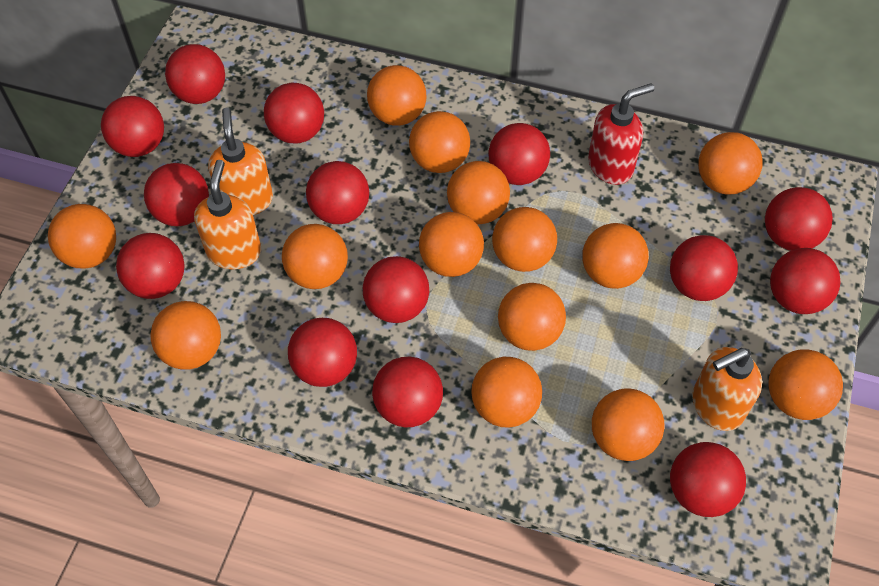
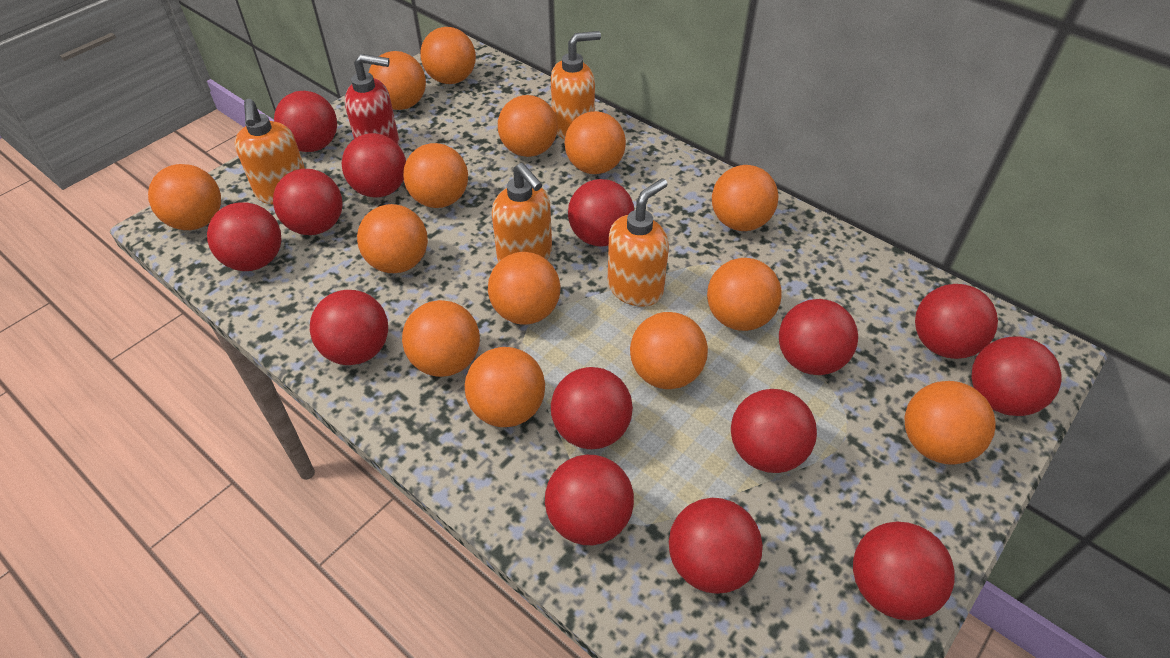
orange soap dispenser: [194,160,261,269] [208,107,273,215] [692,347,762,431] = 3 -> [234,99,305,204] [492,163,552,262] [551,31,601,139] [607,178,669,307] = 4

